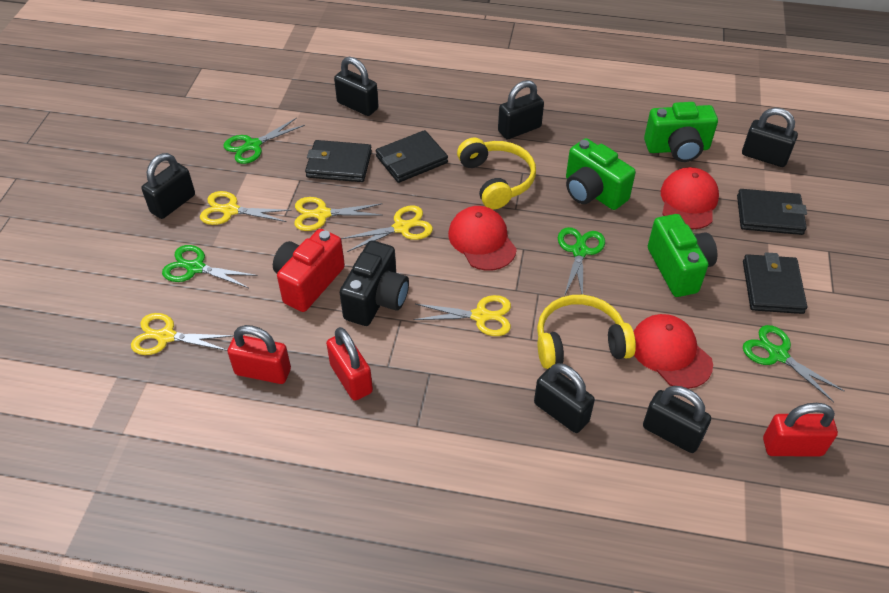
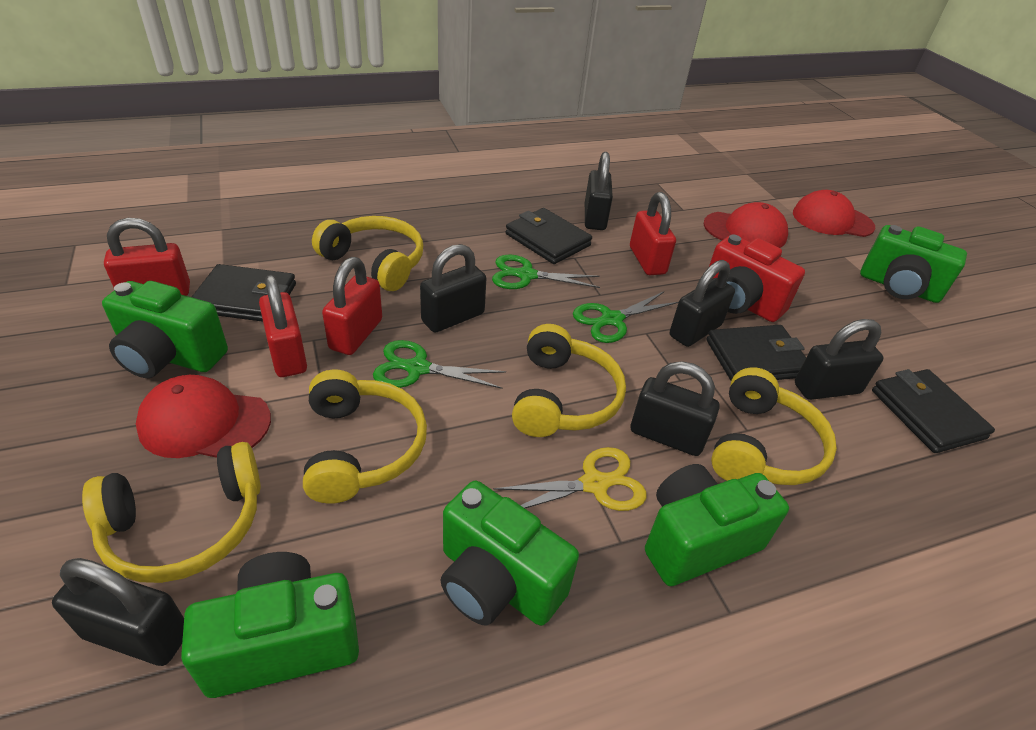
black camera: [340,240,409,326] = 1 -> none = 0
green camera: [566,138,636,210] [644,102,718,162] [648,214,717,297] = 3 -> [102,281,228,378] [181,552,359,698] [440,481,579,626] [645,464,789,586] [860,225,967,303] = 5
green scissors: [162,245,258,288] [224,118,305,164] [558,227,605,296] [743,325,845,402] = 4 -> [373,340,506,389] [492,254,600,289] [573,291,679,343] = 3
red padlock: [228,325,291,384] [326,327,373,401] [763,403,838,456] = 3 -> [104,218,190,296] [259,275,307,377] [322,257,382,355] [630,192,676,275] = 4
yellow headphones: [457,138,536,209] [537,295,636,369] = 2 -> [82,442,261,583] [303,370,427,504] [312,216,423,291] [512,324,626,437] [711,367,837,485] = 5
yellow scissors: [131,313,234,355] [200,191,292,225] [294,197,383,231] [341,205,433,252] [414,295,511,336] = 5 -> [493,447,646,511] = 1

